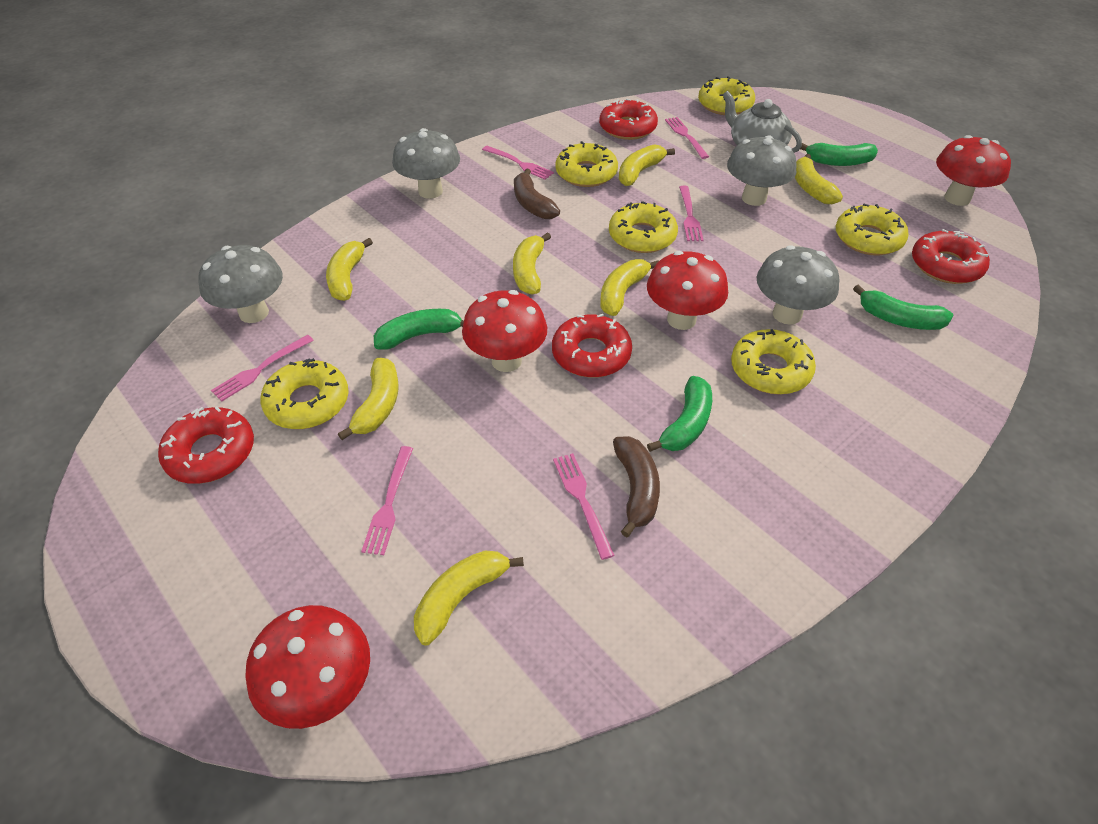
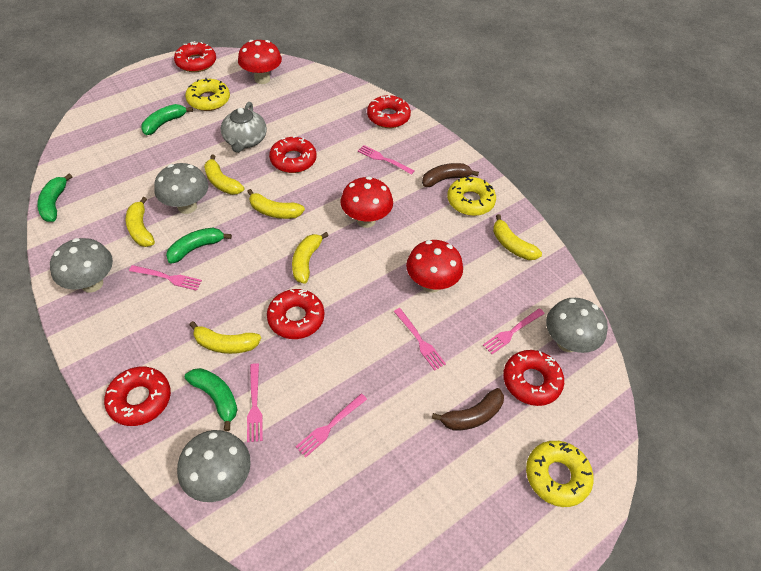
red donut: [158,407,254,484] [552,314,632,378] [599,99,658,140] [912,229,990,284] = 4 -> [104,367,171,426] [174,41,216,72] [267,289,324,339] [269,136,317,173] [367,95,411,128] [503,350,564,406] = 6
red mushroom: [245,605,370,729] [462,290,547,372] [647,251,728,330] [936,135,1011,206] = 4 -> [238,40,282,84] [340,177,393,228] [406,240,463,293] = 3
yellow banana: [326,238,373,301] [338,358,399,440] [414,551,524,646] [513,232,551,295] [600,259,659,316] [619,144,675,186] [795,154,843,204] = 7 -> [126,197,155,247] [189,321,261,354] [204,155,244,195] [247,189,305,219] [292,232,329,284] [493,214,542,260] = 6
yellow donut: [261,358,349,429] [555,141,618,187] [609,201,678,253] [698,76,755,115] [731,329,816,395] [836,204,909,255] = 6 -> [185,78,230,111] [447,176,496,216] [526,441,594,507] = 3

